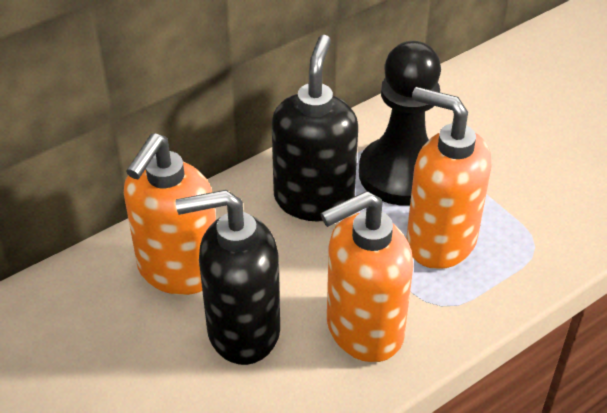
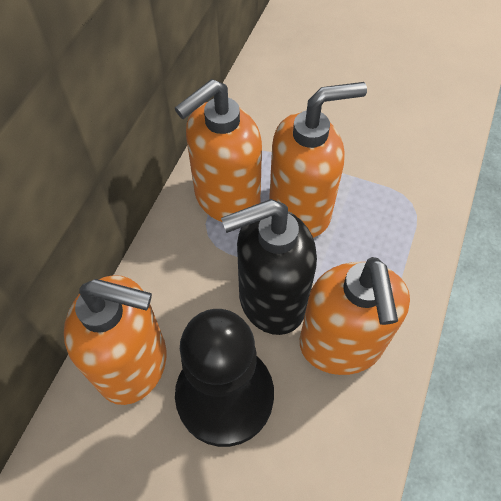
black soap dispenser: [176,190,280,365] [272,35,358,221] = 2 -> [221,199,317,335] = 1
orange soap dispenser: [124,133,216,295] [320,191,413,362] [406,87,491,269] = 3 -> [64,275,166,405] [175,79,262,222] [269,82,367,238] [300,257,410,375] = 4

